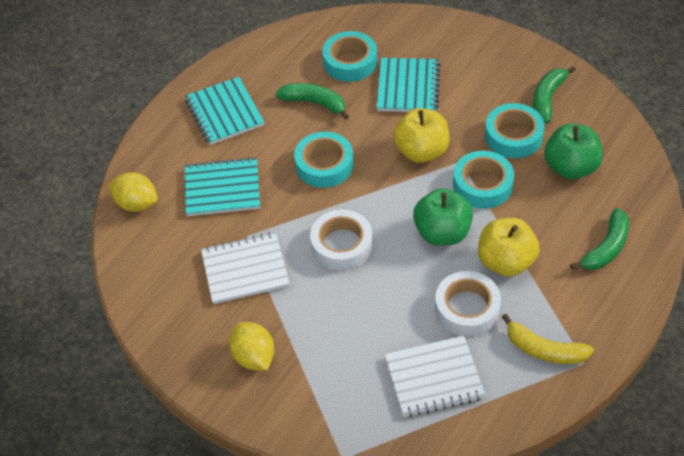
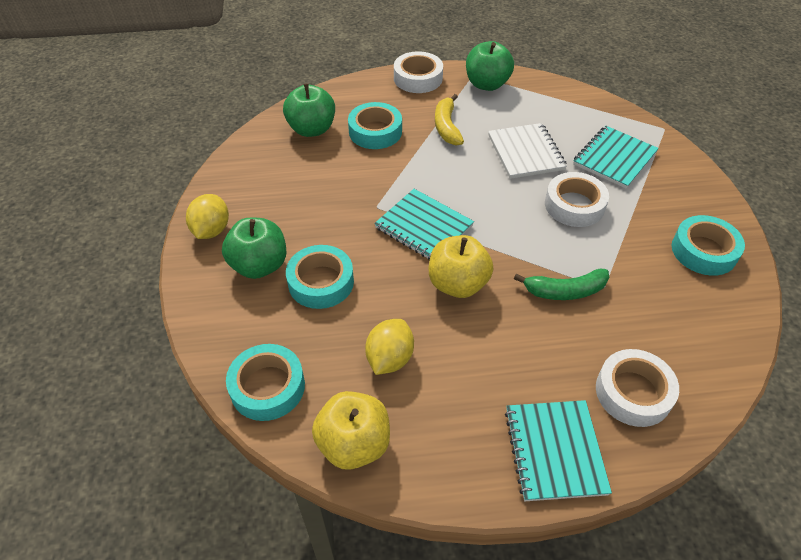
green apple: [413,188,473,246] [544,124,603,179] = 2 -> [222,218,286,279] [283,83,335,137] [466,41,514,91] = 3
green banana: [275,83,349,119] [533,66,576,124] [570,208,629,270] = 3 -> [514,269,609,300] = 1
white notebook: [201,232,290,304] [385,336,486,418] = 2 -> [488,123,567,179] = 1
white tape: [310,209,373,271] [435,271,501,336] = 2 -> [394,52,443,93] [545,172,609,227] [596,349,679,427] = 3

